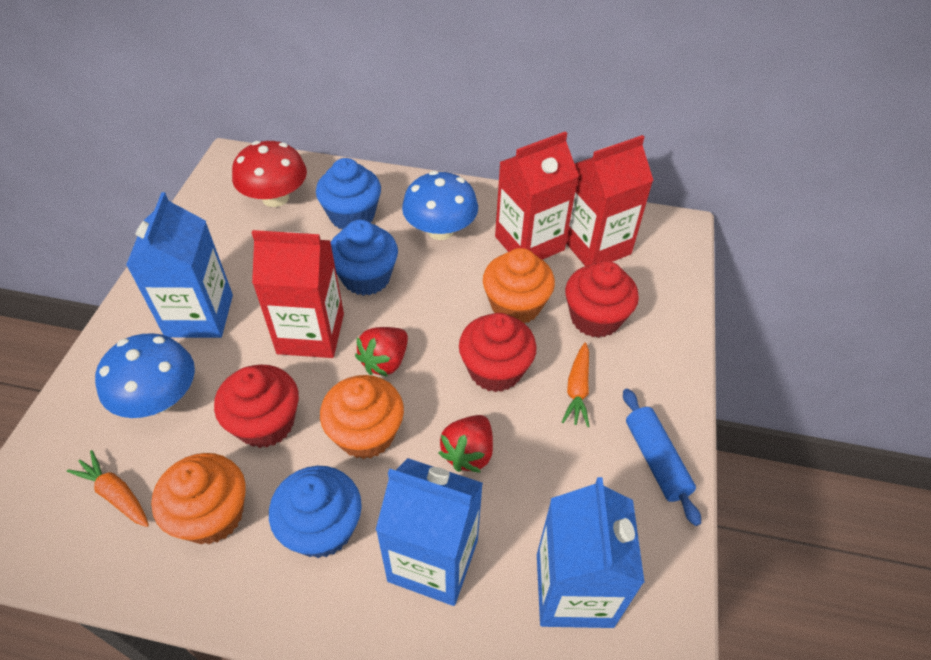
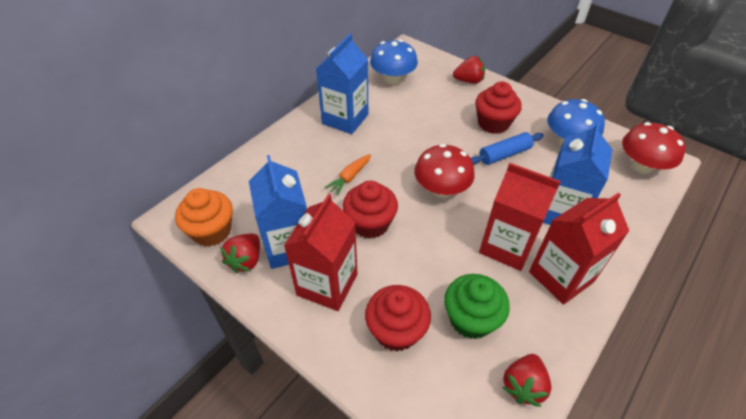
blue cupcake: [269,466,362,558] [316,158,381,229] [331,220,398,296] = 3 -> none = 0
green cupcake: none = 0 -> [444,274,510,339] = 1
orange carrot: [67,450,149,527] [562,342,590,427] = 2 -> [324,154,371,196] = 1
orange cupcake: [151,453,246,545] [320,375,404,459] [483,248,555,324] = 3 -> [175,188,233,247] = 1
red mushroom: [232,141,307,207] = 1 -> [414,144,475,198] [622,122,686,174] = 2
red strawberry: [355,327,408,377] [439,415,493,473] = 2 -> [220,234,260,273] [453,56,485,84] [502,354,552,407] = 3

